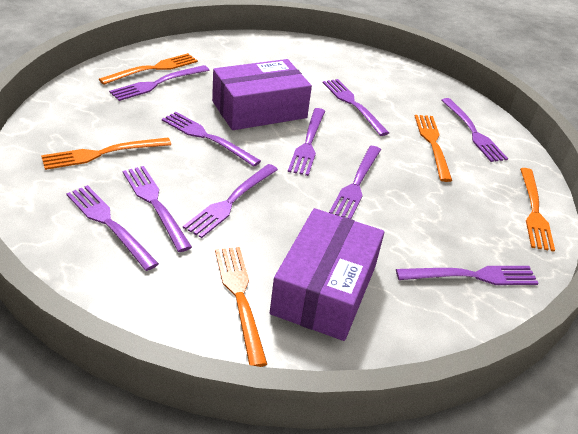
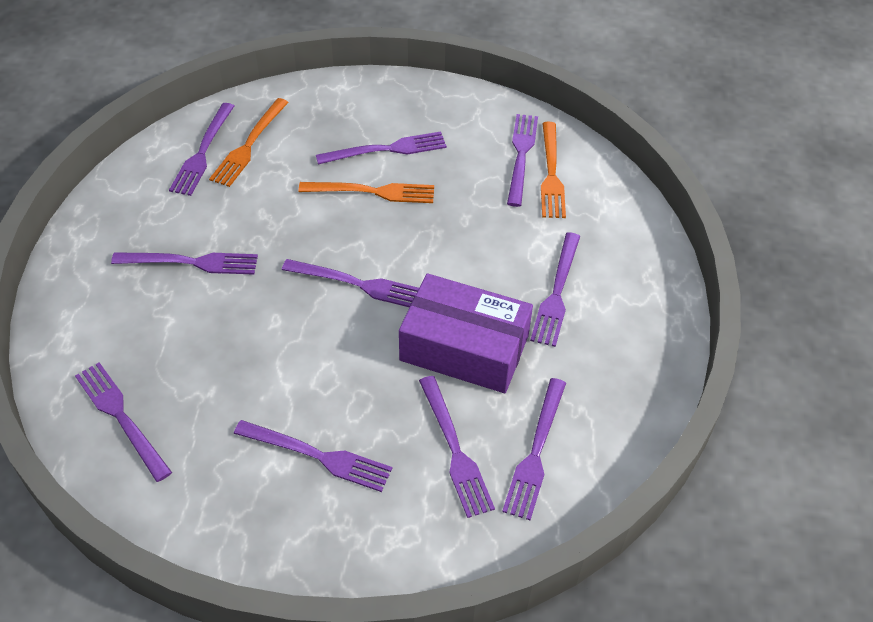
orange fork: [41,138,171,170] [99,53,198,85] [215,247,267,367] [415,115,452,182] [520,168,555,252] = 5 -> [209,98,289,187] [299,182,434,203] [541,122,566,218] = 3
purple box: [212,59,312,130] [270,208,384,341] = 2 -> [399,273,533,393] = 1

